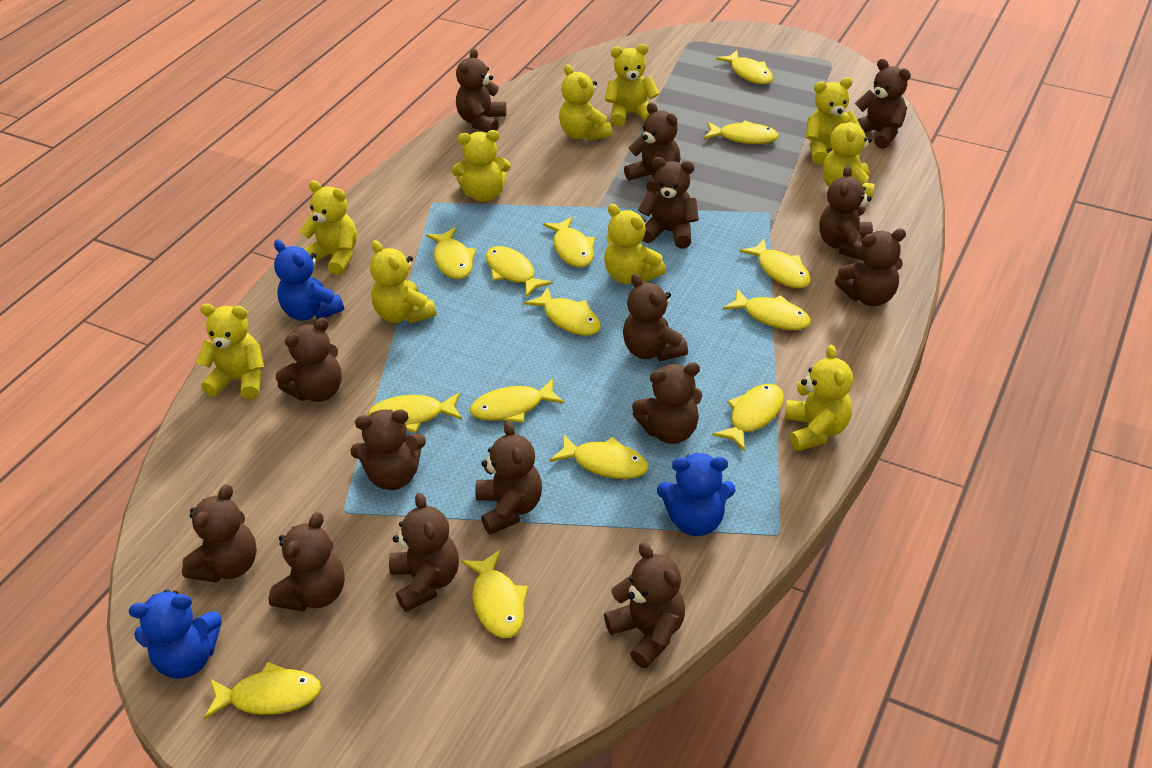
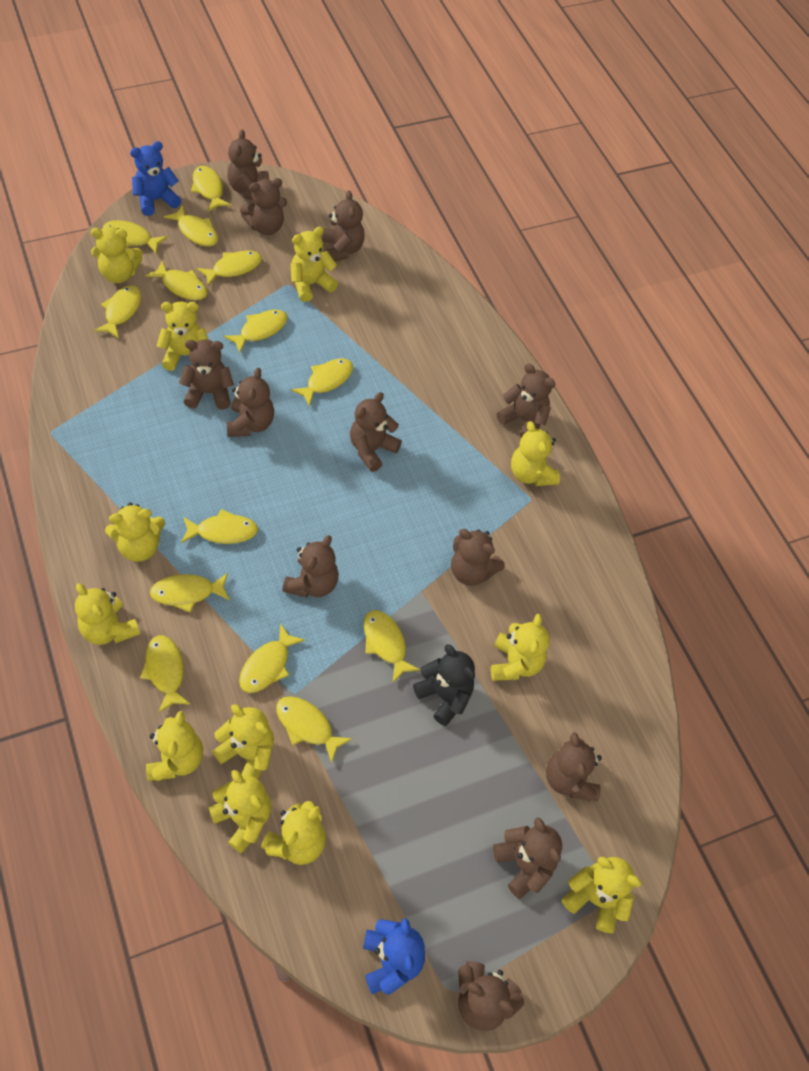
black teddy bear: none = 0 -> [413,644,475,726] = 1
blue teddy bear: [129,589,222,679] [274,239,344,321] [657,453,735,536] = 3 -> [130,141,181,216] [363,918,425,995] = 2
brown teddy bear: [182,484,257,583] [269,512,345,612] [276,317,342,402] [350,409,426,490] [389,493,459,612] [456,48,506,132] [475,421,542,535] [604,543,685,668] [623,273,688,361] [624,102,681,194] [632,362,702,444] [638,157,699,248] [819,165,873,260] [835,229,906,306] [855,59,911,149] = 15 -> [179,339,234,410] [227,129,269,200] [227,368,274,437] [240,178,287,235] [282,535,339,598] [322,190,365,261] [350,392,402,472] [451,529,505,586] [458,961,524,1031] [493,818,562,899] [497,364,556,438] [546,732,602,802] = 12
yellow teddy bear: [196,303,264,400] [299,180,357,275] [370,240,436,324] [452,130,511,202] [559,64,612,141] [604,204,666,284] [605,44,659,127] [784,345,853,451] [806,77,861,164] [823,112,875,198] = 10 -> [75,583,140,645] [91,227,143,283] [105,503,165,562] [146,711,203,781] [157,301,209,371] [208,770,272,853] [212,704,274,779] [261,801,326,865] [290,227,338,302] [491,614,550,681] [511,421,560,486] [562,857,642,933] = 12

